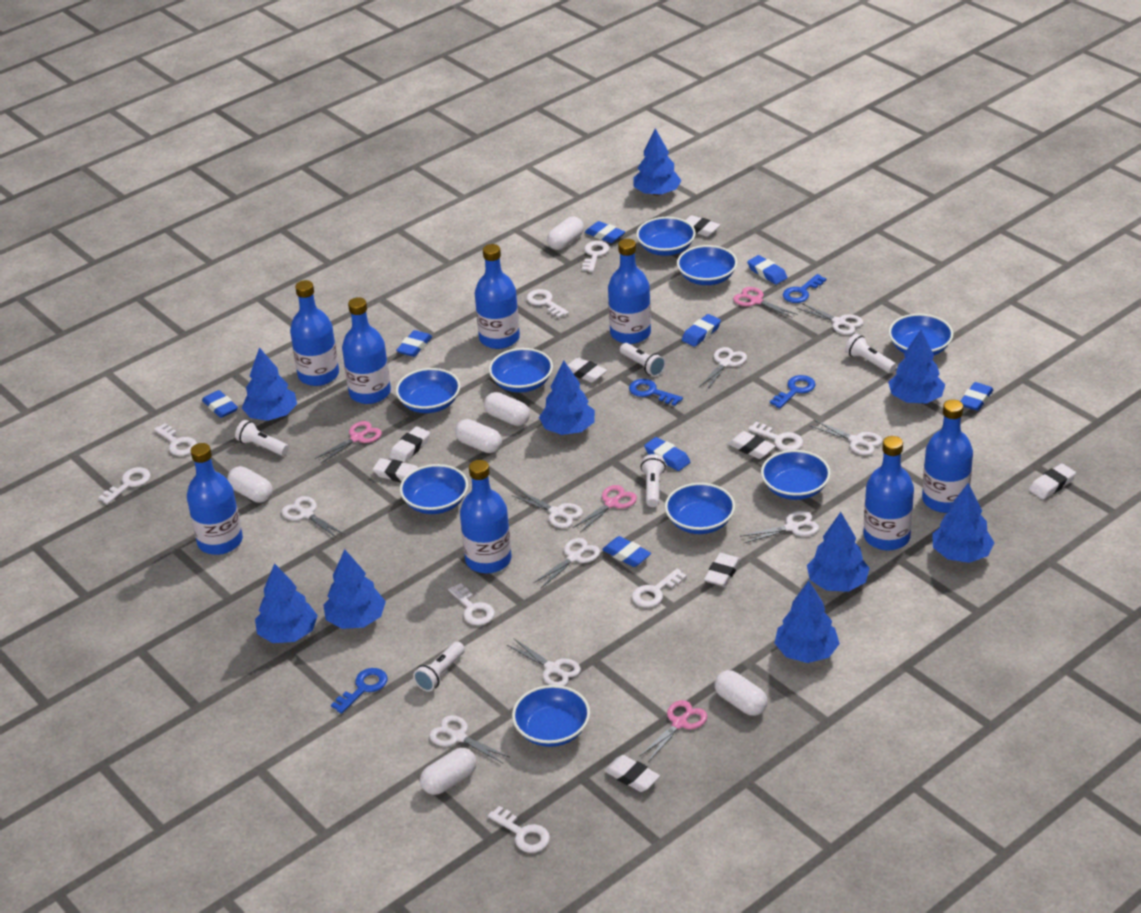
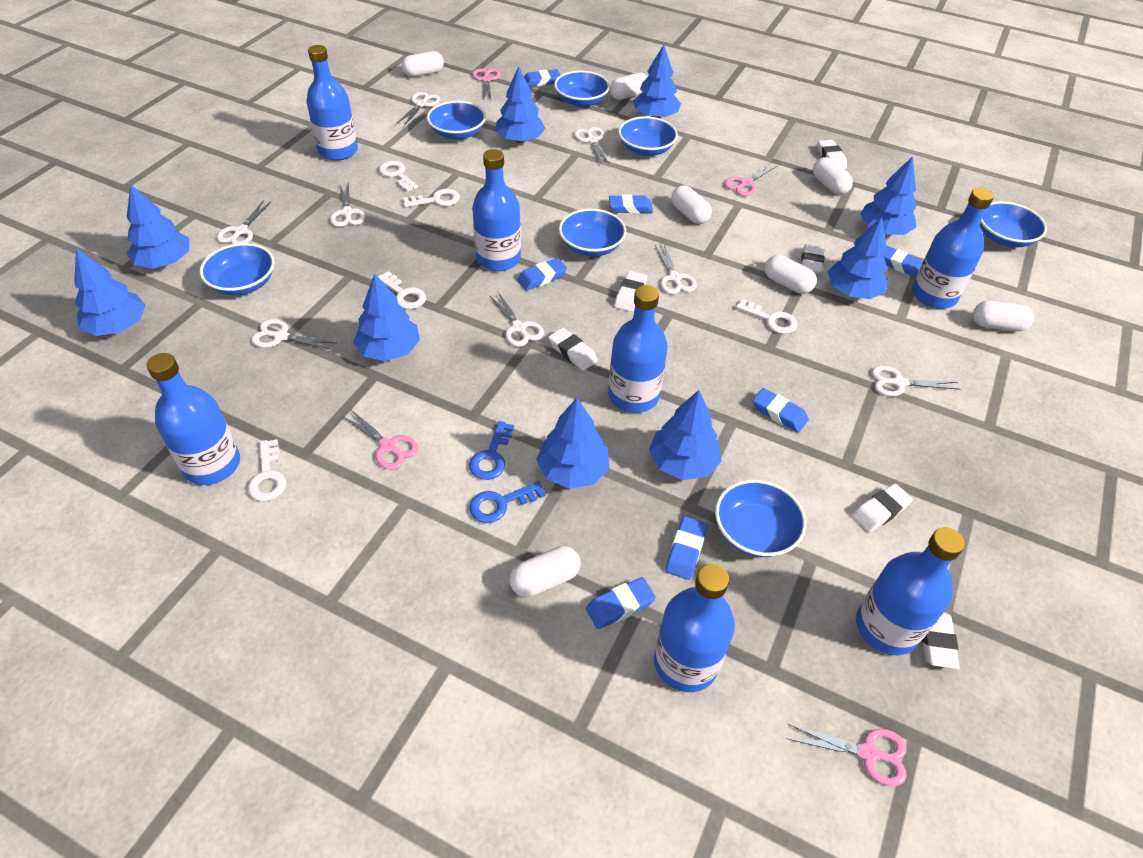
blue bottle: [187,443,243,555] [290,280,339,386] [342,297,391,404] [460,460,512,573] [475,244,520,349] [608,239,651,344] [863,436,914,550] [922,399,973,513] = 8 -> [147,353,240,485] [306,45,358,161] [472,149,521,271] [608,285,668,413] [654,564,735,692] [856,527,965,655] [912,188,994,309] = 7
blue bowl: [396,368,460,413] [400,464,468,514] [489,348,553,393] [512,685,590,747] [636,217,696,256] [665,483,735,534] [677,245,737,285] [761,450,831,500] [889,314,954,355] = 9 -> [200,243,275,295] [427,101,486,140] [554,70,610,107] [559,209,626,257] [618,116,678,156] [715,480,806,557] [980,201,1047,247] = 7
blue eraser: [202,390,238,418] [396,330,432,357] [585,221,625,243] [602,536,651,567] [644,437,691,471] [682,314,721,347] [747,255,788,284] [960,382,993,411] = 8 -> [517,258,567,291] [524,69,560,87] [586,577,656,629] [609,194,653,214] [666,516,707,580] [753,388,809,433] [883,245,923,277] = 7
blue key: [331,668,388,714] [629,379,683,406] [770,375,816,408] [783,274,826,303] = 4 -> [469,421,514,480] [469,481,545,523] = 2
white capsule: [227,466,272,503] [420,748,477,795] [455,419,502,453] [484,392,530,426] [547,217,584,250] [715,670,768,716] = 6 -> [402,51,444,77] [510,546,581,597] [610,73,648,100] [671,185,712,224] [765,255,817,294] [813,157,853,195] [973,301,1034,331] = 7
white eraser: [373,458,418,482] [389,426,430,463] [568,357,607,383] [604,755,660,792] [686,215,720,237] [704,553,741,587] [728,431,775,459] [1029,464,1076,499] = 8 -> [548,328,598,371] [614,271,647,312] [801,244,825,274] [818,140,847,169] [852,483,913,533] [922,612,960,669] = 6
white flashlight: [235,420,289,456] [413,641,465,692] [620,343,666,377] [641,454,666,507] [845,334,897,373] = 5 -> none = 0
white key: [98,467,151,504] [154,423,197,456] [448,583,495,625] [488,806,550,853] [527,289,569,318] [582,241,610,272] [632,569,687,608] [748,422,803,451] = 8 -> [248,439,286,501] [378,271,426,309] [379,161,418,192] [403,189,460,207] [736,299,798,334] = 5
white scissors: [281,496,344,538] [429,715,509,763] [507,639,581,686] [512,489,583,528] [534,538,600,588] [698,347,747,391] [740,511,819,543] [797,303,863,335] [809,420,882,455] = 9 -> [217,200,271,244] [251,319,337,350] [330,182,365,227] [397,92,440,126] [489,292,544,347] [574,127,609,165] [655,244,697,294] [872,366,960,396] = 8

